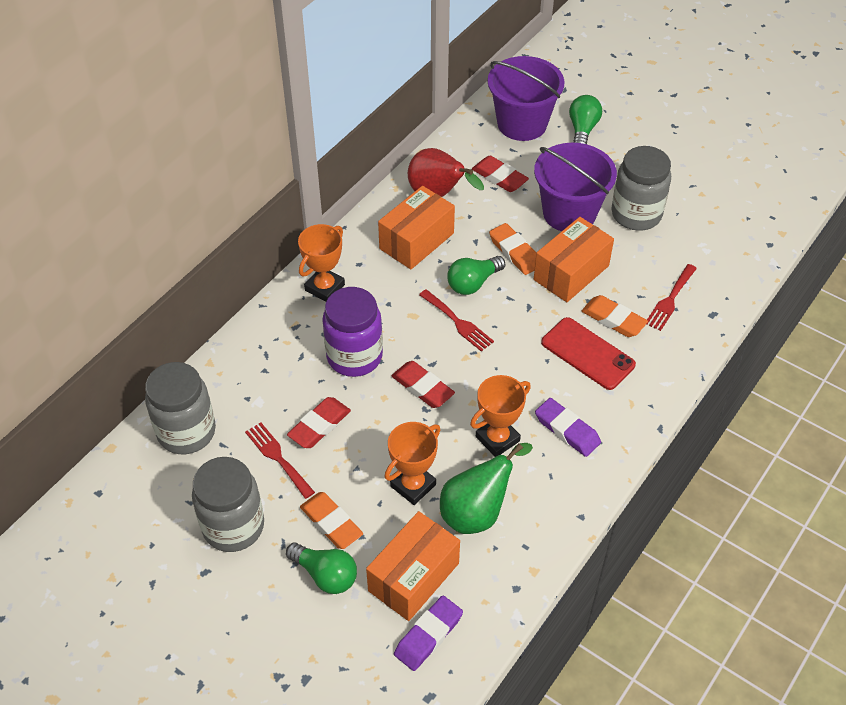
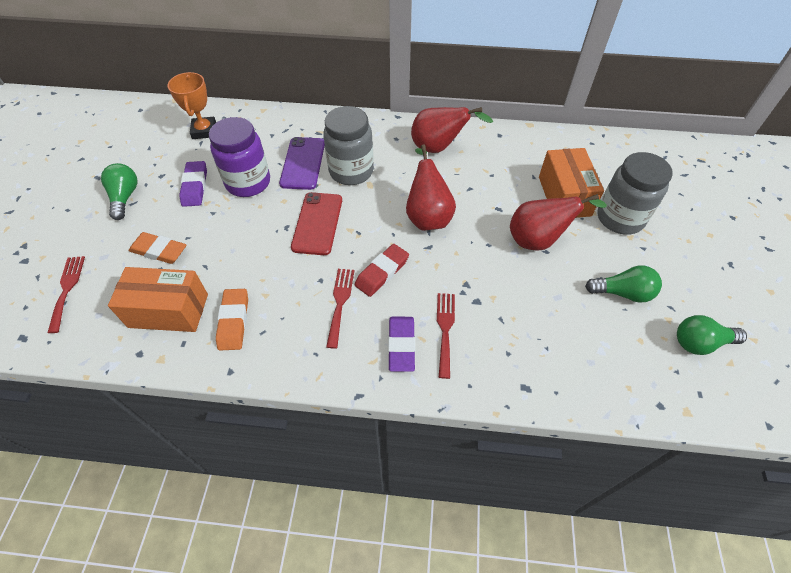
green pear: [440,443,533,534] = 1 -> none = 0
grey jar: [145,362,216,454] [192,457,264,552] [611,146,671,231] = 3 -> [323,106,374,185] [598,152,673,235] = 2
orange box: [366,511,460,621] [378,186,455,269] [534,217,614,302] = 3 -> [108,267,208,332] [539,148,604,218] = 2
orange eraser: [300,492,363,549] [489,223,536,275] [582,295,648,337] = 3 -> [129,232,186,264] [216,289,248,350] = 2
orange trophy: [298,224,345,302] [384,422,440,505] [470,375,531,457] = 3 -> [168,72,216,139] = 1
purple bucket: [488,56,564,141] [534,143,617,231] = 2 -> none = 0
purple phone: none = 0 -> [279,137,325,190] = 1
red eraser: [287,397,351,448] [391,361,455,408] [472,156,529,192] = 3 -> [355,244,409,297] = 1
red pear: [408,148,484,197] = 1 -> [406,145,456,231] [411,107,493,153] [510,194,607,251] = 3

